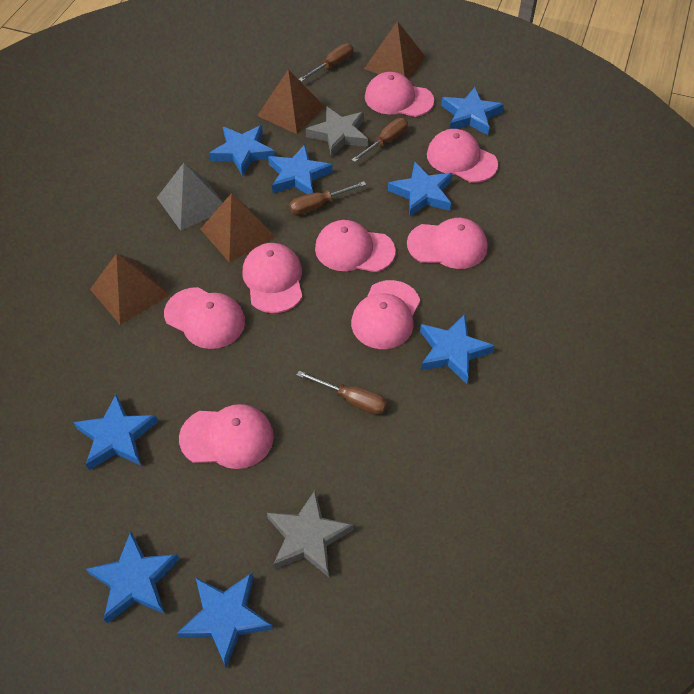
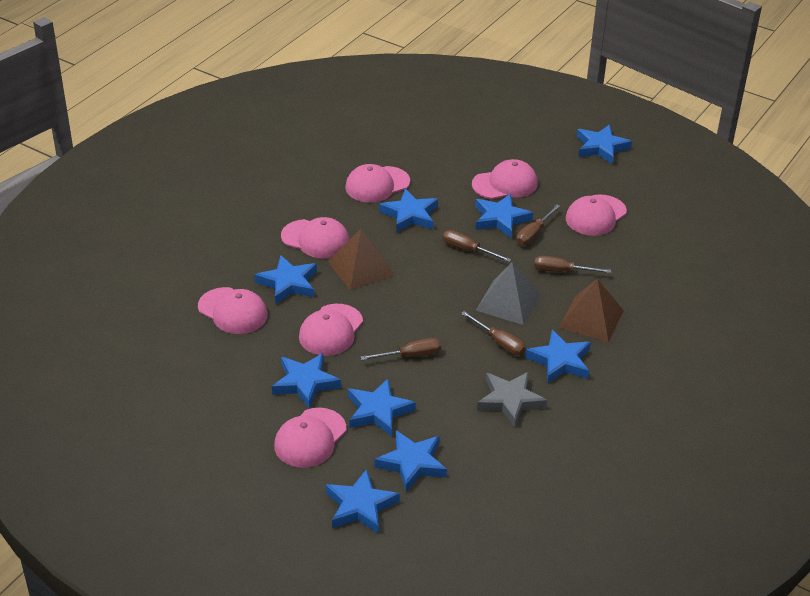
blue star: [73,394,158,470] [86,531,180,624] [177,573,273,669] [209,125,275,176] [268,145,333,194] [388,162,453,217] [420,314,495,384] [441,87,504,135] = 8 -> [255,255,317,304] [272,353,341,409] [326,469,400,534] [348,379,416,437] [374,430,447,492] [379,189,438,232] [475,194,533,238] [525,330,591,384] [577,124,632,165] = 9
brown pyramid: [90,253,169,325] [200,193,275,262] [257,70,325,134] [364,21,426,80] = 4 -> [328,229,395,290] [559,279,624,342] = 2
brown screwdriver: [289,181,366,215] [297,371,387,414] [298,43,353,82] [351,118,408,162] = 4 -> [360,338,441,360] [443,230,511,262] [461,311,525,355] [517,204,560,246] [535,256,611,273] = 5
grey star: [267,491,353,577] [306,106,368,157] = 2 -> [477,372,547,428] = 1
pink cap: [164,287,245,349] [179,404,274,469] [242,243,302,313] [315,220,395,272] [351,280,420,349] [365,72,434,117] [407,218,487,269] [427,129,498,183] = 8 -> [198,287,268,334] [274,408,347,468] [281,217,349,258] [299,304,363,356] [345,164,410,203] [472,159,537,199] [566,195,627,236] = 7

